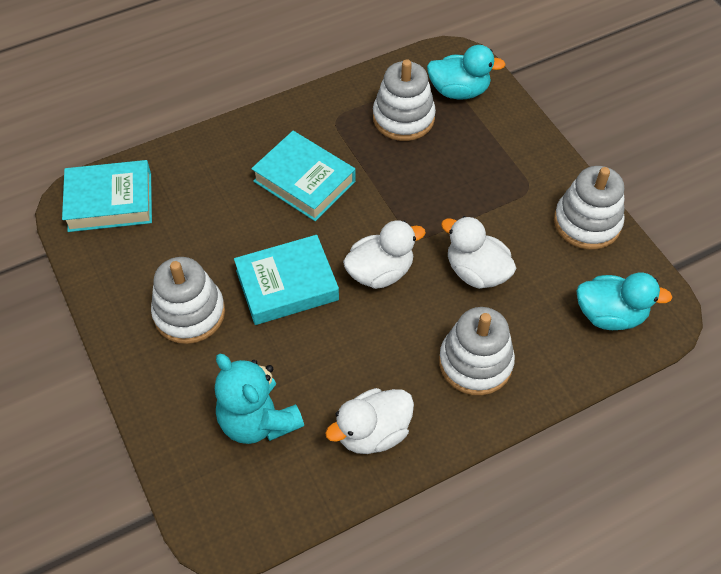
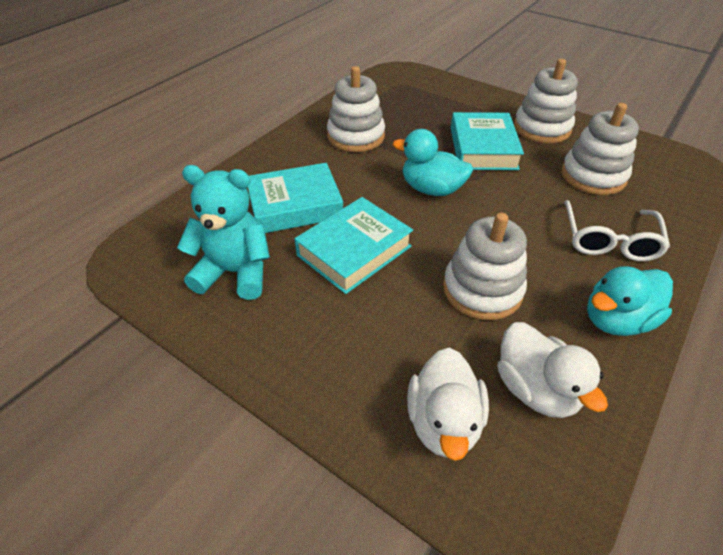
white duck: [325,388,414,454] [343,220,426,289] [441,216,517,289] = 3 -> [407,348,489,461] [497,322,608,418] = 2
white glasses: none = 0 -> [564,200,670,261] = 1

